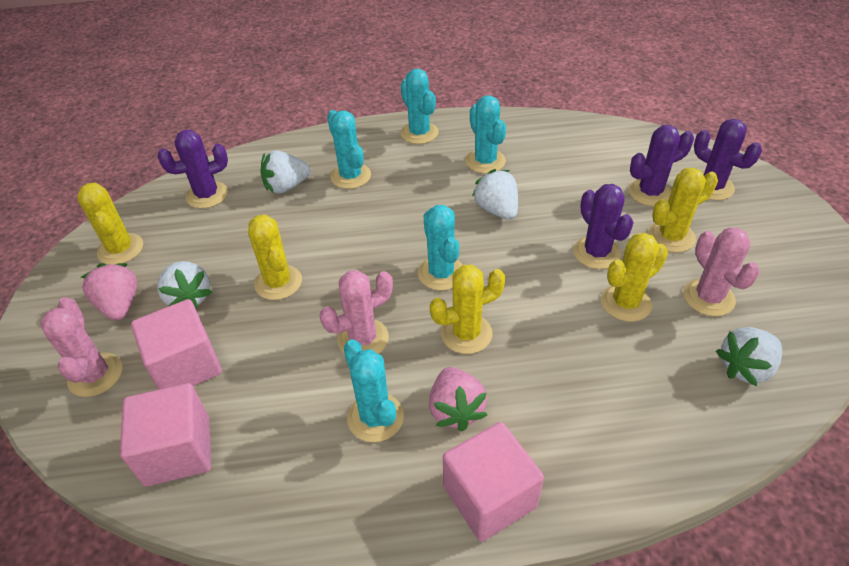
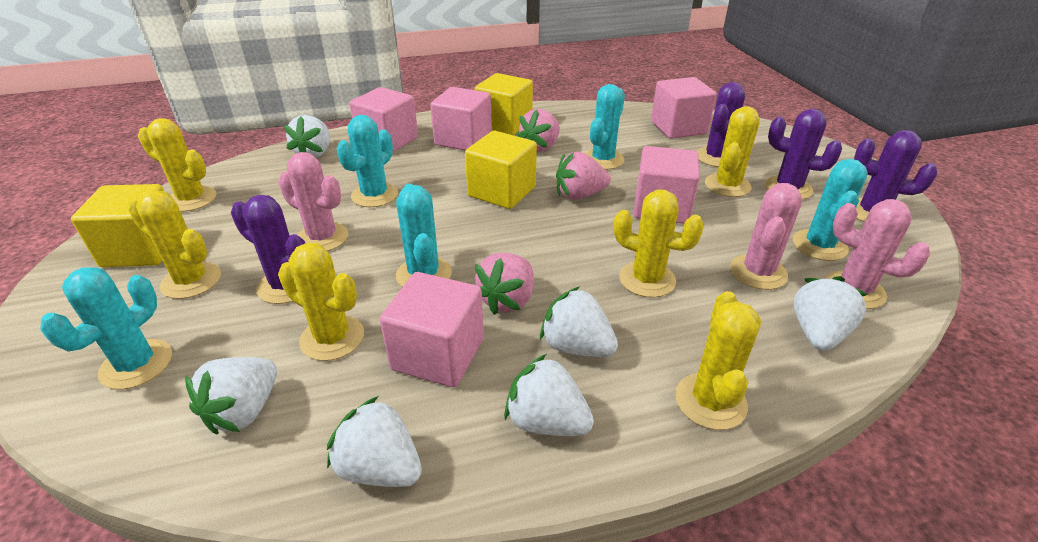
pink cube: [120,383,211,486] [131,299,222,390] [443,422,544,542] = 3 -> [349,87,418,153] [380,272,484,387] [430,87,492,151] [634,146,700,224] [651,77,717,139] = 5
pink strawberry: [81,263,137,321] [429,367,487,432] = 2 -> [475,252,534,315] [517,109,560,152] [556,152,611,200] = 3
white strawberry: [157,261,212,309] [261,150,311,194] [472,169,518,220] [716,327,782,387] = 4 -> [185,357,277,434] [284,115,330,158] [327,396,422,487] [504,354,594,436] [540,286,618,357] [793,276,868,351] = 6
yellow cactus: [77,183,143,265] [248,214,302,300] [430,265,506,354] [601,233,668,322] [648,168,718,253] = 5 -> [128,191,221,299] [138,118,217,212] [278,243,364,361] [614,189,704,298] [675,291,761,430] [705,106,760,197] = 6
yellow cube: none = 0 -> [71,184,164,267] [465,131,537,209] [475,73,533,135] = 3

